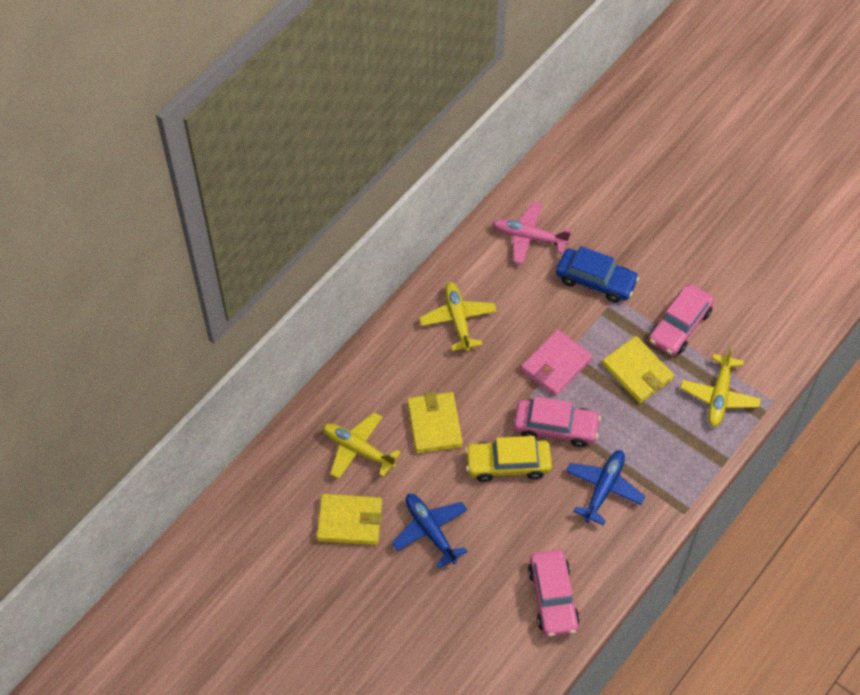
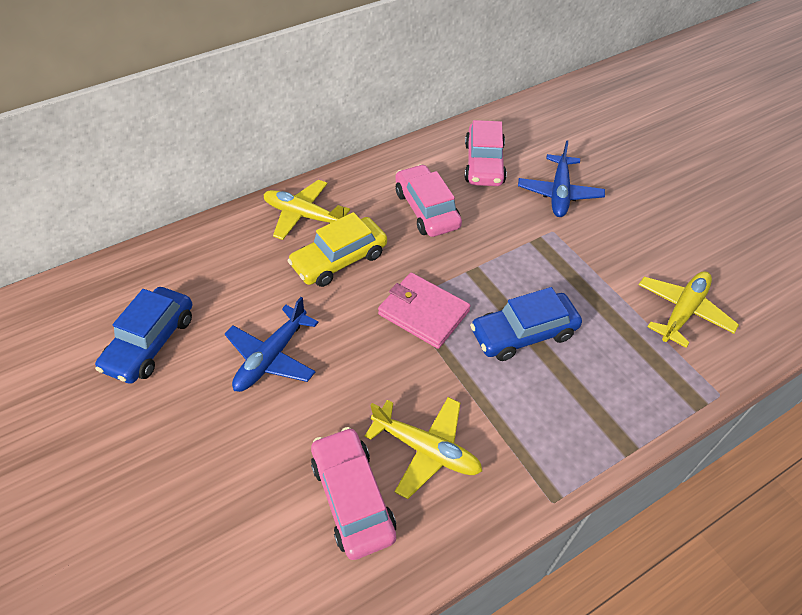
blue car: [556,246,639,303] = 1 -> [95,287,192,384] [470,287,582,361] = 2
pink plane: [492,202,571,264] = 1 -> none = 0
yellow wallet: [316,494,382,545] [407,392,463,453] [602,336,675,403] = 3 -> none = 0

